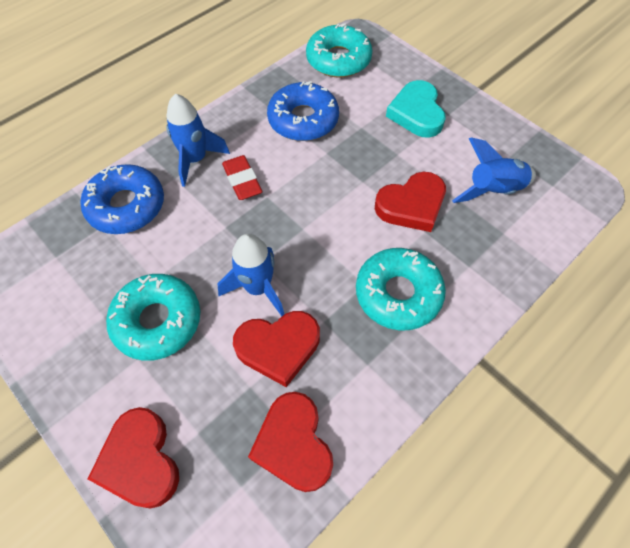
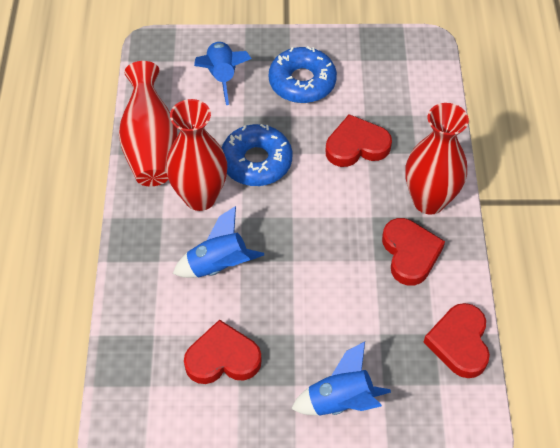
red eraser: [222,155,262,200] = 1 -> none = 0
red vase: none = 0 -> [119,61,177,186] [166,99,227,211] [405,103,469,215] = 3
turquoise donut: [106,274,200,361] [306,23,372,78] [356,248,446,330] = 3 -> none = 0
turquoise heart: [386,80,446,138] = 1 -> none = 0

